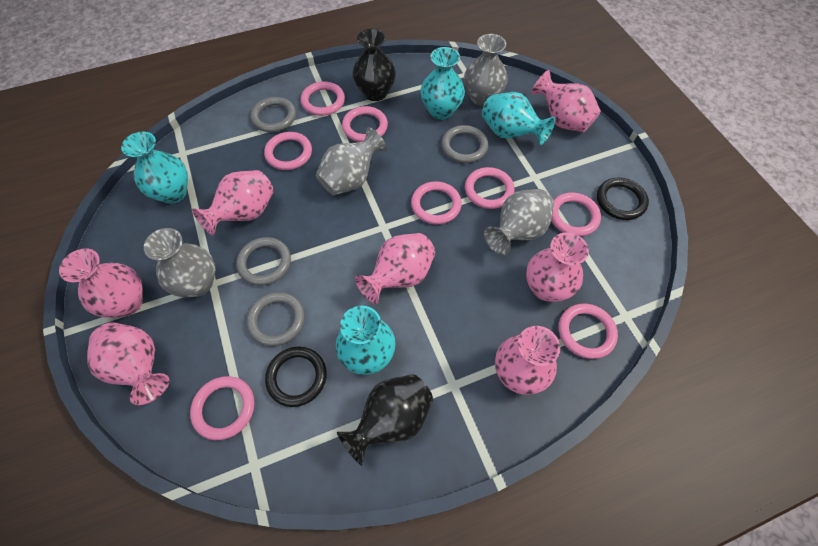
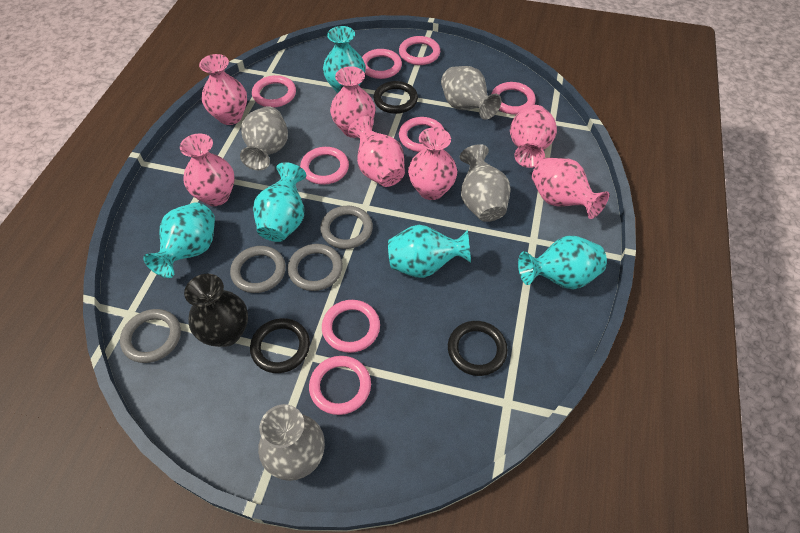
black ring: [265,347,327,407] [597,178,649,220] = 2 -> [250,318,310,373] [374,81,418,114] [448,321,508,376] = 3
black vase: [337,374,433,466] [353,29,396,101] = 2 -> [184,274,248,347] = 1
turquoise vase: [121,132,188,204] [336,306,396,375] [420,47,465,120] [482,92,555,145] = 4 -> [143,202,215,278] [253,162,306,242] [323,26,366,93] [388,225,471,278] [518,236,607,289] = 5

